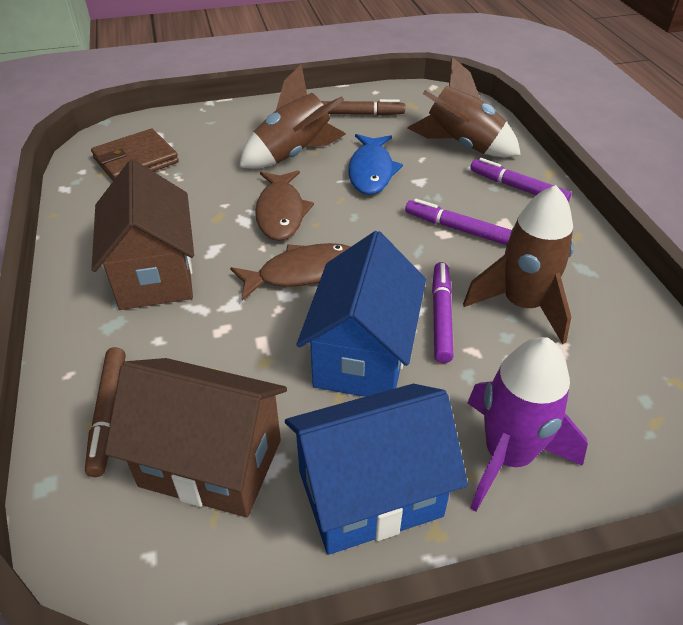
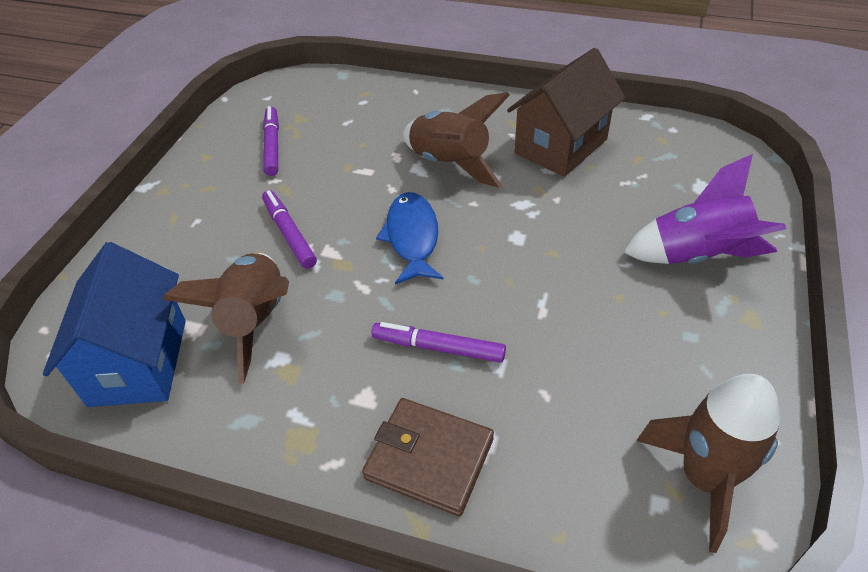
blue house: [285,384,468,555] [297,231,426,397] = 2 -> [43,242,186,407] = 1
brown fish: [230,243,350,300] [255,170,314,241] = 2 -> none = 0
brown house: [92,160,194,310] [105,358,287,517] = 2 -> [507,48,625,177] = 1
brown marker: [85,347,126,477] [321,99,405,116] = 2 -> none = 0

